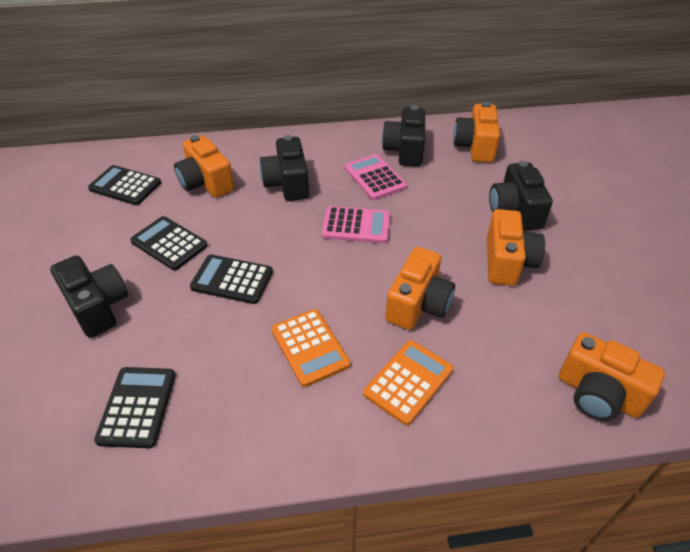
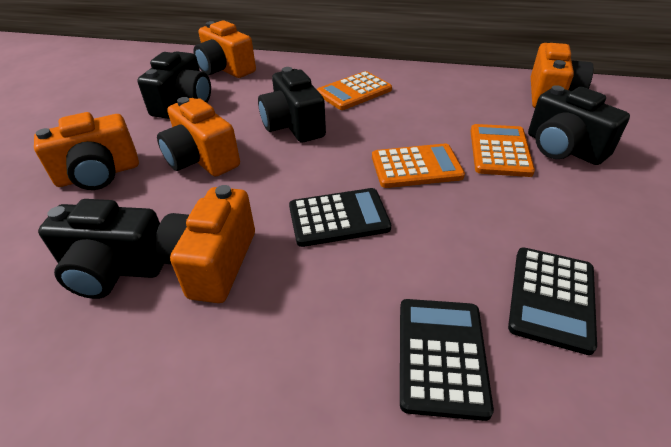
black calculator: [88,165,161,205] [94,367,176,448] [130,216,208,270] [190,255,273,304] = 4 -> [289,188,391,247] [400,299,494,421] [508,248,597,355] = 3
orange calculator: [271,309,350,387] [363,340,453,425] = 2 -> [317,71,392,110] [372,143,465,188] [471,124,535,177] = 3
pink calculator: [322,206,390,243] [345,154,407,200] = 2 -> none = 0

